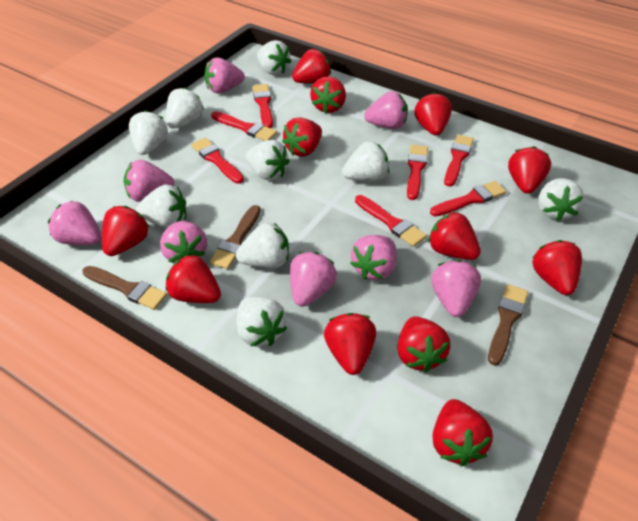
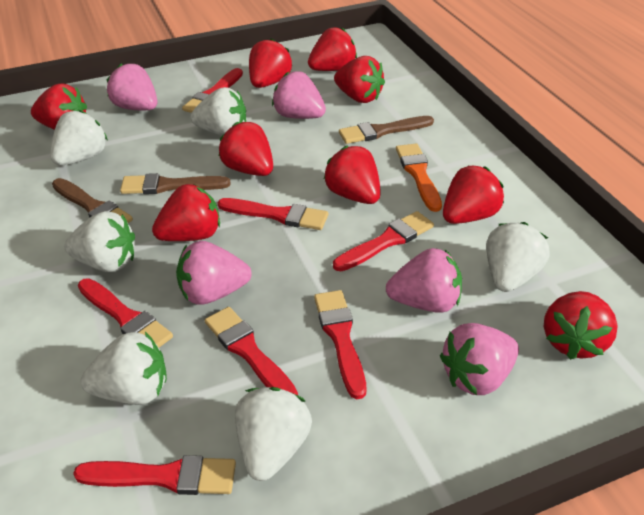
orange brush: none = 0 -> [396,144,442,212] = 1
pink strawberry: [48,201,101,245] [124,160,175,202] [160,221,207,263] [205,58,245,93] [290,252,337,307] [350,235,396,280] [364,91,408,129] [431,260,481,317] = 8 -> [107,64,157,110] [176,241,252,305] [272,71,326,119] [386,248,462,313] [440,323,519,395] = 5
red strawberry: [102,206,150,256] [166,254,221,303] [282,118,322,157] [292,49,331,84] [310,77,346,114] [324,313,376,375] [397,317,451,373] [414,92,452,136] [428,212,481,260] [432,399,493,466] [508,146,551,194] [532,240,582,295] = 12 -> [31,83,87,130] [152,184,220,241] [219,122,273,176] [249,38,292,88] [308,27,357,71] [324,146,381,204] [334,56,385,103] [443,166,504,224] [544,291,618,360] = 9
white strawberry: [129,110,168,155] [136,185,186,228] [166,87,204,129] [236,223,289,268] [237,297,287,347] [246,140,290,181] [257,40,292,75] [342,141,389,181] [538,178,584,221] = 9 -> [50,110,108,166] [64,211,135,272] [80,332,167,405] [191,87,246,136] [235,387,312,481] [486,222,550,292] = 6

